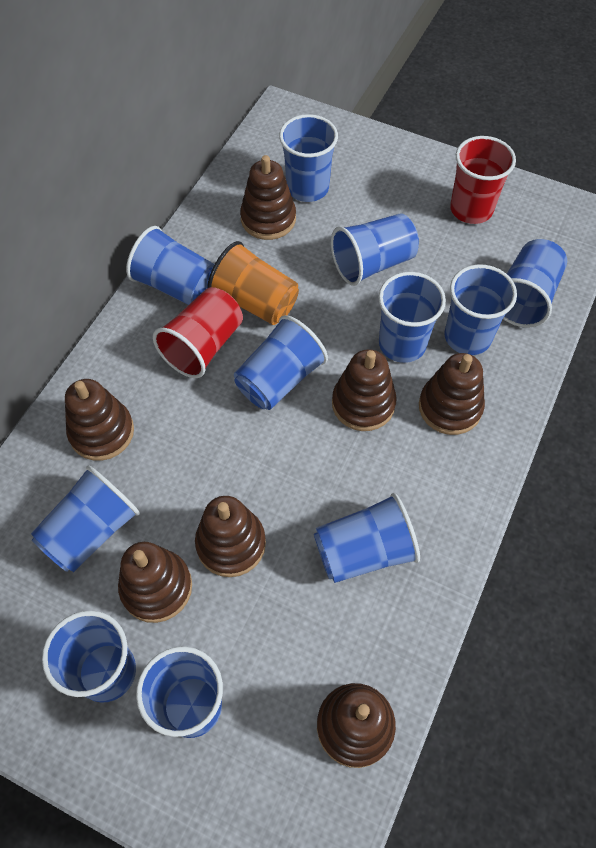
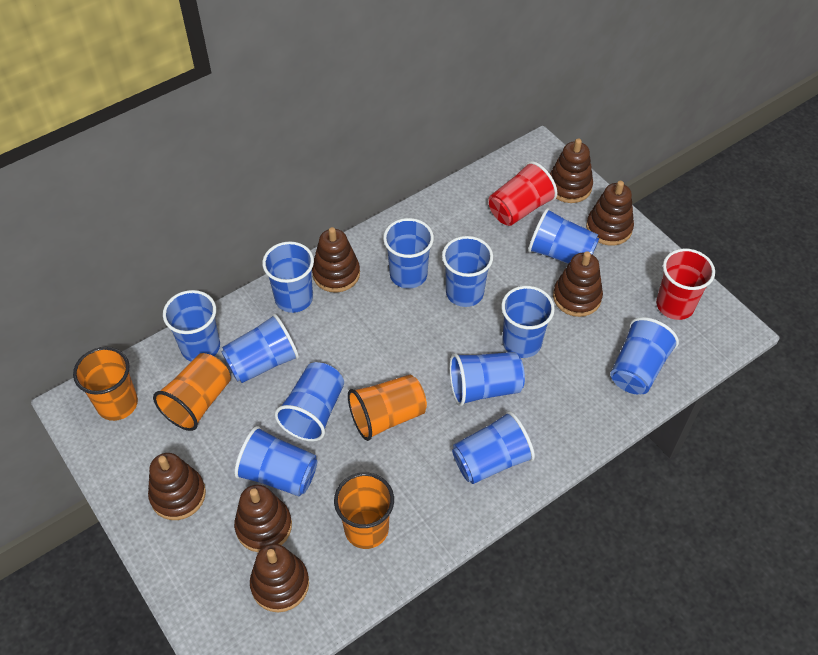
blue cup: [31,465,140,572] [42,611,136,703] [126,226,215,305] [136,646,223,738] [234,315,328,410] [279,114,338,202] [314,493,420,583] [331,213,419,286] [379,272,446,363] [445,264,517,355] [503,239,567,328] = 11 -> [163,290,220,361] [222,314,299,383] [234,426,318,496] [262,241,314,313] [275,362,344,442] [383,218,434,289] [442,236,493,307] [450,352,525,406] [452,411,535,484] [501,286,555,358] [528,208,599,264] [610,317,679,394] = 12
orange cup: [207,241,299,325] = 1 -> [73,347,138,421] [153,353,231,431] [334,472,394,549] [348,375,427,441] = 4

